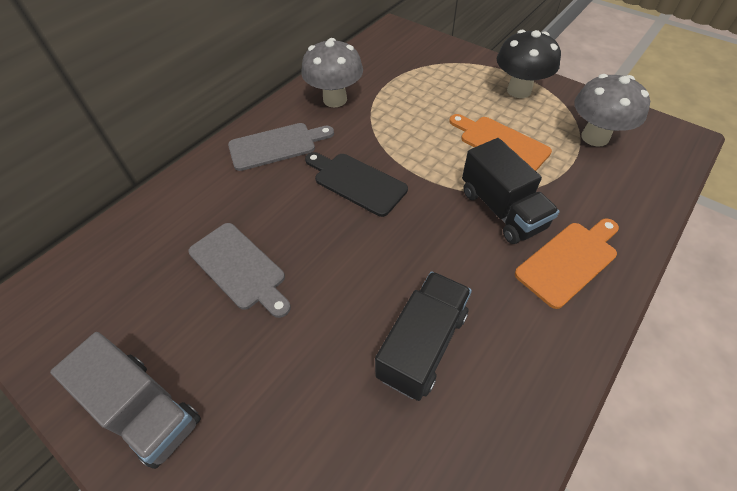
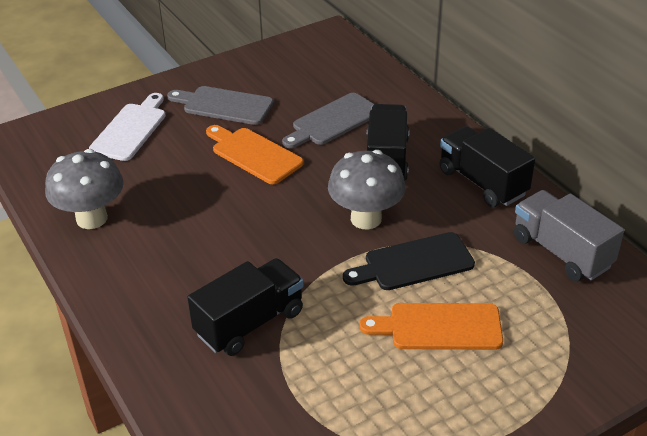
black mushroom: [497,30,561,98] = 1 -> none = 0
black truck: [375,271,472,401] [462,138,559,244] = 2 -> [187,258,304,356] [367,104,409,181] [439,126,535,207] = 3
white cutting board: none = 0 -> [89,93,166,161] = 1

